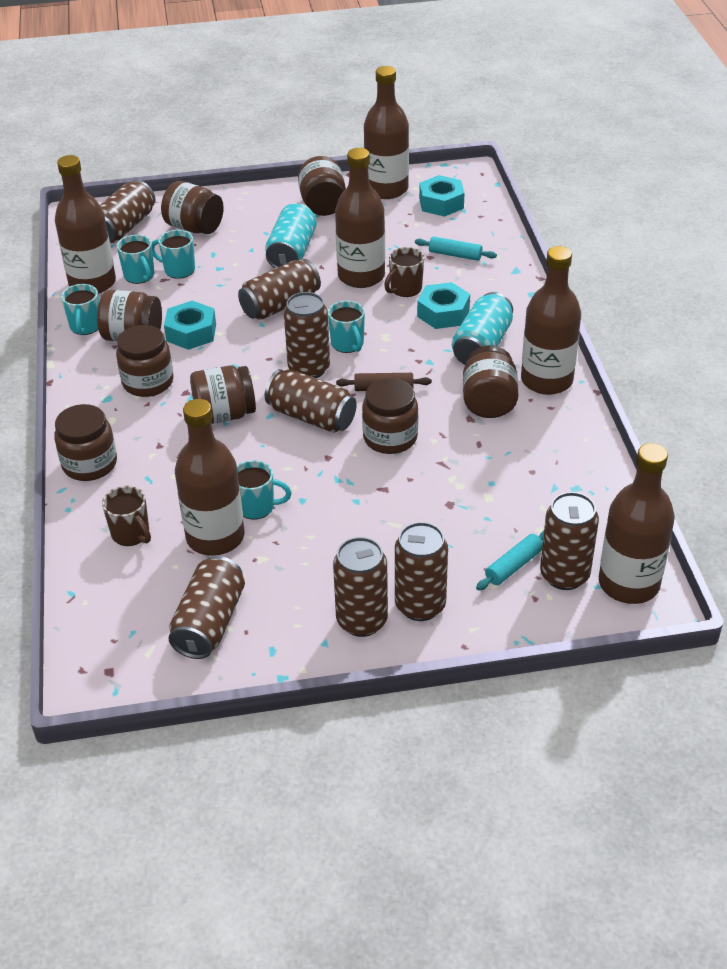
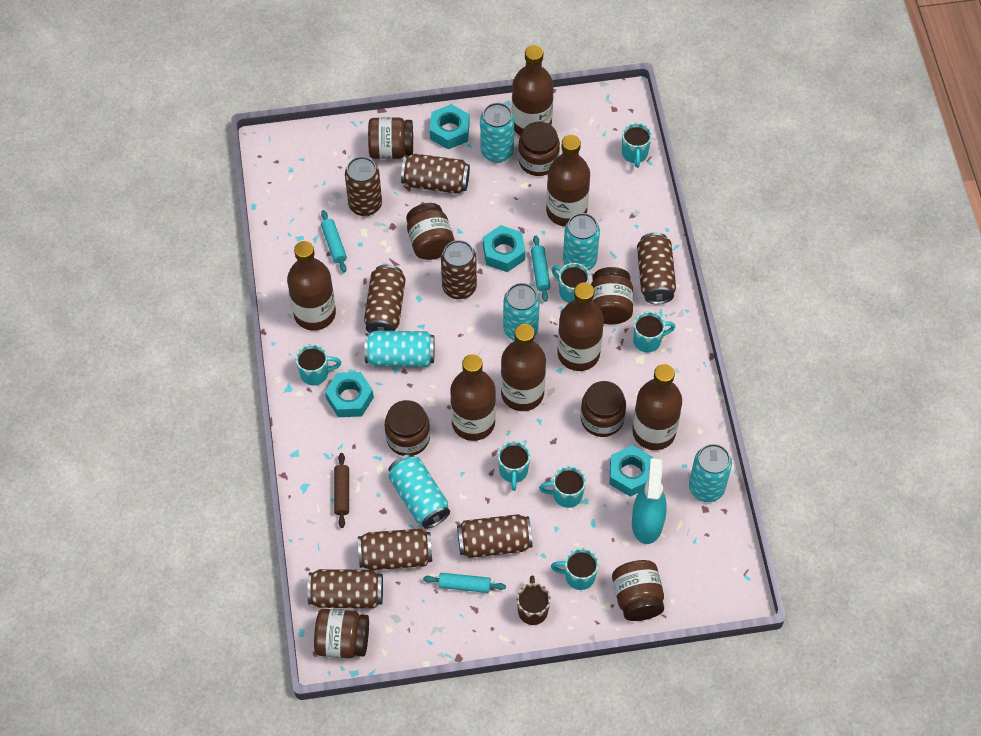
brown bottle: [55,155,116,294] [175,399,244,556] [335,148,385,288] [364,66,409,199] [521,246,581,395] [599,443,675,604] = 6 -> [287,241,336,331] [450,354,496,441] [501,324,546,411] [512,45,554,136] [546,135,590,227] [557,282,604,371] [632,364,682,450] = 7
brown mug: [102,486,151,546] [384,247,424,297] = 2 -> [517,575,551,625] = 1
turquoise can: [265,203,317,268] [452,292,513,365] = 2 -> [365,331,435,367] [388,454,450,529] [480,103,514,163] [503,283,540,341] [563,213,600,271] [689,444,732,502] = 6
turquoise mug: [61,284,99,335] [117,235,154,284] [152,230,195,279] [237,460,292,520] [328,301,365,353] = 5 -> [296,344,341,385] [498,441,530,491] [539,466,586,508] [551,548,599,590] [552,263,590,303] [622,123,652,168] [633,311,675,353] = 7
turquoise nut: [164,301,216,350] [417,282,470,329] [419,175,464,217] = 3 -> [325,372,374,417] [430,104,470,149] [483,225,525,272] [610,445,653,497] = 4
turquoise rolling pin: [415,236,497,261] [476,530,544,590] = 2 -> [321,210,347,272] [423,573,506,593] [531,236,551,302] = 3
turquoise spray bottle: none = 0 -> [632,458,667,544] = 1

